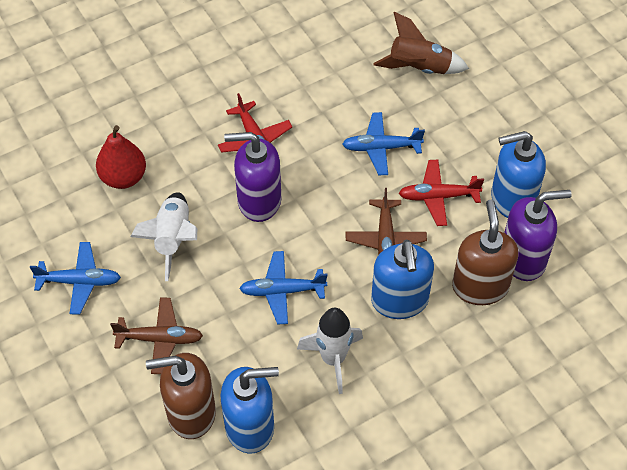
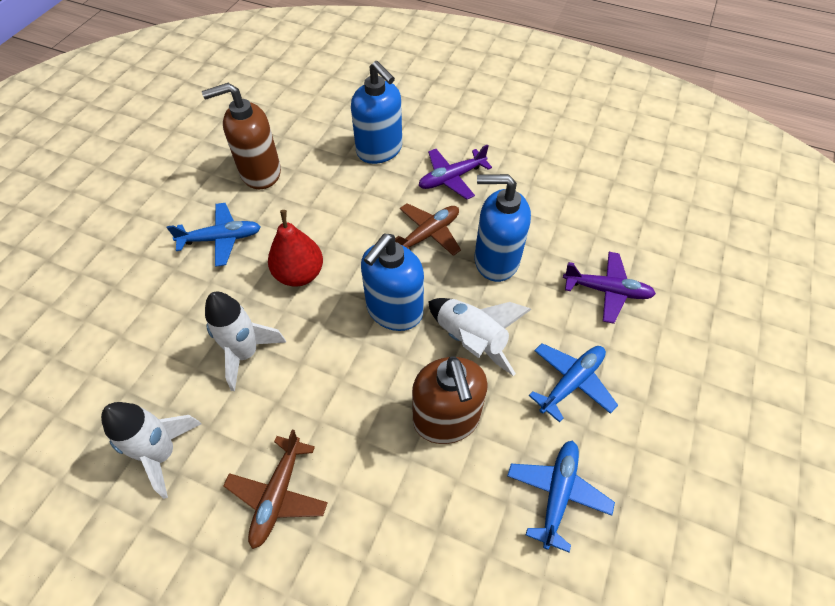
brown rocket: [374,12,469,74] = 1 -> none = 0
purple plane: none = 0 -> [419,144,492,200] [563,252,656,324] = 2
purple soap dispenser: [224,132,282,222] [504,190,572,281] = 2 -> none = 0
red plane: [218,93,292,153] [399,160,484,226] = 2 -> none = 0
white rocket: [130,192,197,281] [297,308,363,394] = 2 -> [101,402,202,499] [205,292,286,391] [428,298,532,376] = 3

